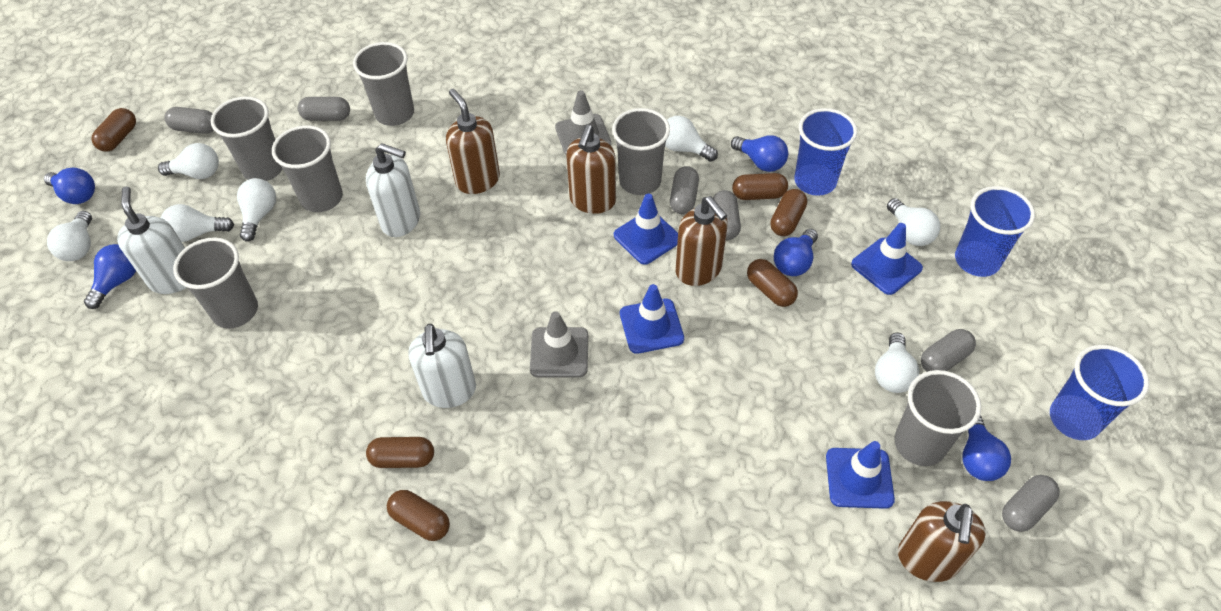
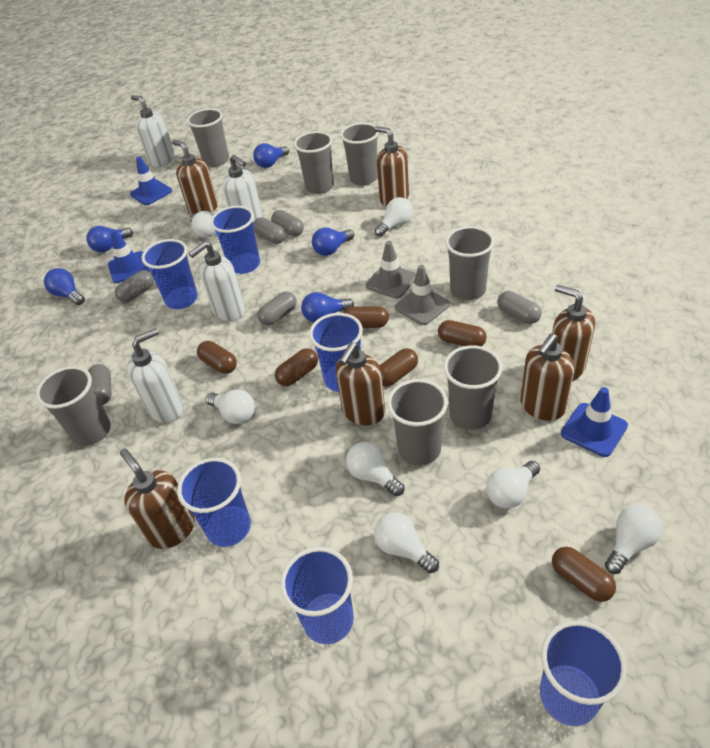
blue cup: [794,108,857,196] [955,186,1035,277] [1050,345,1149,440] = 3 -> [142,239,198,309] [177,458,251,547] [210,206,260,274] [280,547,354,644] [309,313,363,392] [540,620,627,726] = 6
blue traffic cone: [614,194,678,265] [620,284,684,354] [826,441,895,509] [851,223,923,295] = 4 -> [108,230,150,283] [130,157,172,205] [561,387,628,457] = 3
brown soap dispenser: [446,89,500,194] [566,125,616,214] [676,196,728,286] [898,501,986,582] = 4 -> [120,449,195,549] [172,140,218,215] [335,342,385,425] [375,126,409,207] [520,333,574,421] [552,285,595,381] = 6
grey cup: [173,238,258,328] [211,96,282,181] [272,125,343,212] [353,42,414,126] [612,108,670,195] [894,370,981,466] = 6 -> [36,366,111,446] [187,108,229,167] [294,131,334,194] [340,123,379,185] [387,379,448,465] [443,345,502,430] [445,226,494,300] = 7
white soap dispenser: [117,186,187,294] [366,143,420,237] [408,323,476,408] = 3 -> [127,328,183,423] [131,95,175,167] [189,241,245,321] [222,155,263,223] = 4

